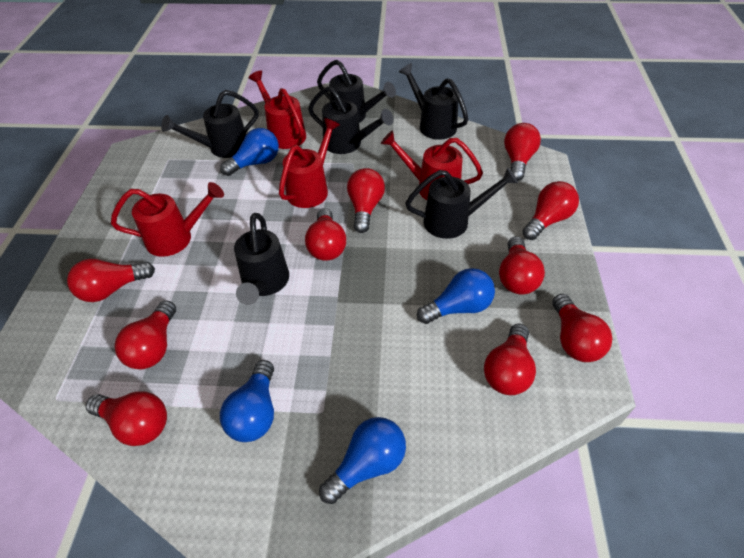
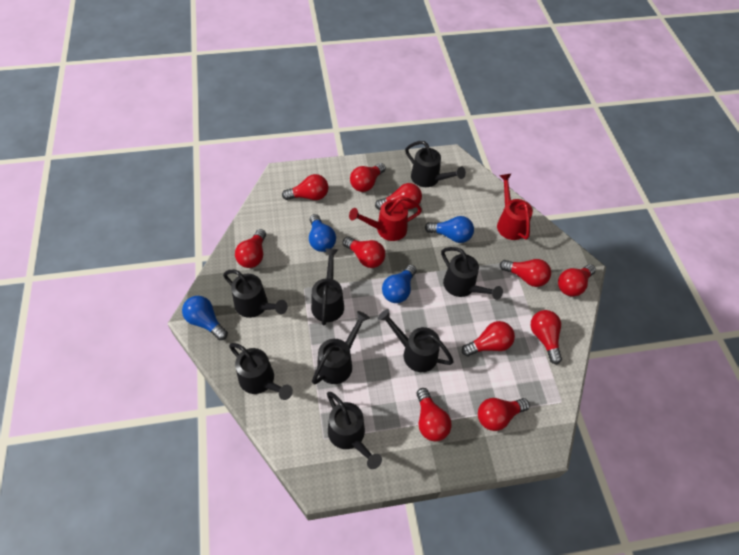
black watering can: [161,90,259,158] [234,213,289,305] [308,86,394,154] [317,60,396,123] [399,63,468,140] [405,167,518,239] = 6 -> [223,269,288,318] [229,343,293,400] [311,249,344,326] [312,311,370,385] [327,392,382,469] [378,309,454,372] [405,141,466,187] [441,247,503,300] = 8
red light bulb: [67,259,155,302] [86,391,167,446] [114,300,176,369] [305,208,346,261] [347,168,385,233] [484,324,536,395] [499,236,545,294] [504,123,541,181] [522,181,579,240] [552,294,613,362] = 10 -> [235,229,266,268] [282,174,329,200] [343,237,385,268] [350,163,386,192] [375,183,422,210] [417,388,452,441] [462,321,515,356] [478,398,530,431] [500,259,551,287] [531,310,562,364] [558,264,596,297] = 11
red watering can: [111,182,224,257] [248,71,306,149] [279,118,340,208] [381,130,483,200] = 4 -> [349,197,422,241] [497,173,533,240] = 2

